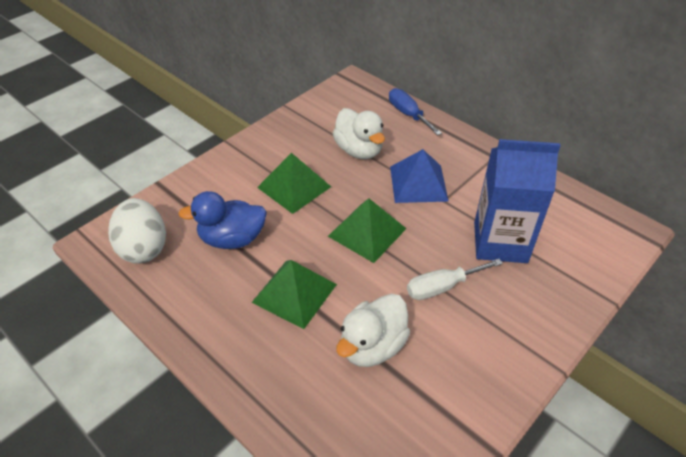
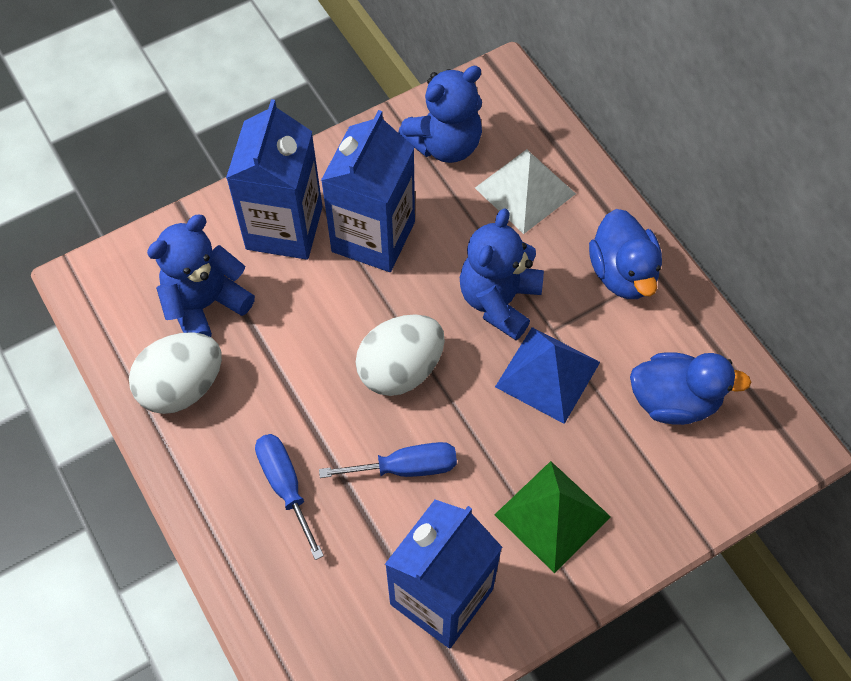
blue carton: [474,139,561,263] = 1 -> [226,99,322,260] [321,110,415,272] [385,500,502,648] = 3
blue duck: [178,191,267,249] = 1 -> [589,209,662,299] [630,352,751,425] = 2
blue screwdriver: [389,88,442,135] = 1 -> [255,434,324,560] [319,442,457,478] = 2
blue teddy bear: none = 0 -> [147,215,255,337] [398,66,482,163] [460,208,544,340] = 3
green pyramid: [251,260,337,329] [257,153,331,214] [328,198,407,263] = 3 -> [495,461,611,573] = 1
white duck: [333,108,385,159] [336,294,410,367] = 2 -> none = 0
white egg: [108,198,166,264] = 1 -> [129,332,222,414] [355,314,445,396] = 2
white pyramid: none = 0 -> [475,149,576,234] = 1
white screwdriver: [407,259,503,300] = 1 -> none = 0

